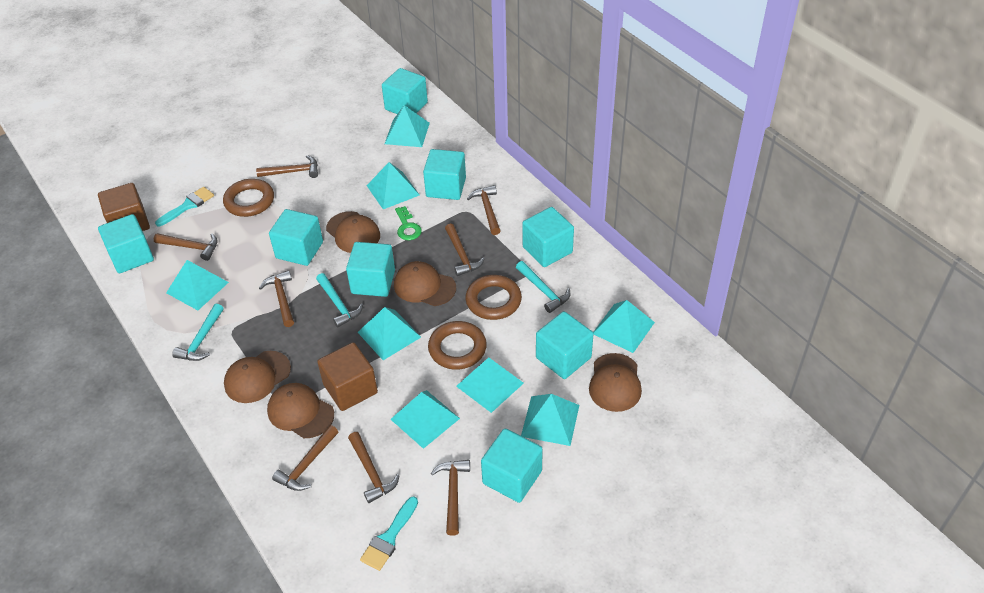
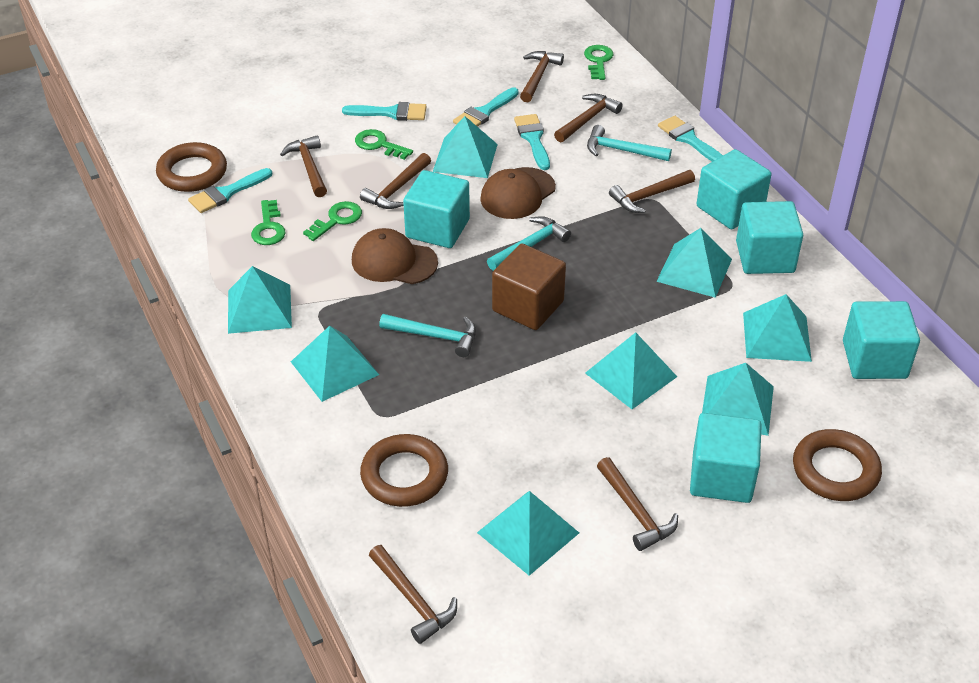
brown cap: [224,351,291,403] [267,383,334,438] [326,211,380,253] [394,261,456,306] [589,353,642,412] = 5 -> [352,228,438,284] [480,167,556,219] = 2
brown cube: [98,183,150,231] [317,342,378,411] = 2 -> [492,244,566,330] = 1
brown hammer: [154,233,218,261] [256,155,318,178] [259,270,294,327] [272,425,338,491] [348,432,400,503] [431,460,470,536] [445,224,485,276] [467,185,501,235] = 8 -> [280,135,327,197] [360,153,431,209] [369,545,457,644] [520,51,564,102] [554,94,623,143] [597,457,678,551] [609,170,695,213] = 7
green key: [395,206,422,240] = 1 -> [251,200,286,245] [303,201,362,241] [355,129,413,160] [584,45,614,80] = 4
turquoise brush: [155,187,214,226] [360,496,418,571] = 2 -> [188,168,272,213] [342,102,427,121] [453,87,519,127] [514,114,550,170] [658,116,723,162] = 5
turquoise cube: [98,214,154,273] [269,209,323,266] [346,242,395,297] [382,68,428,114] [423,149,466,200] [481,429,543,503] [522,207,574,267] [536,311,593,379] = 8 -> [403,170,470,248] [690,413,762,503] [697,149,771,229] [736,201,803,274] [843,301,920,379] = 5

